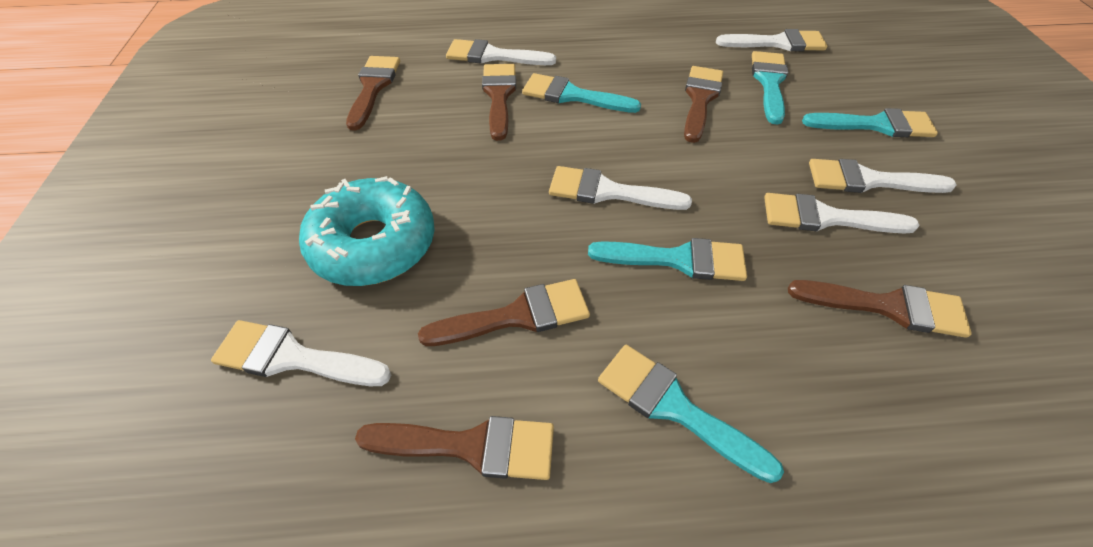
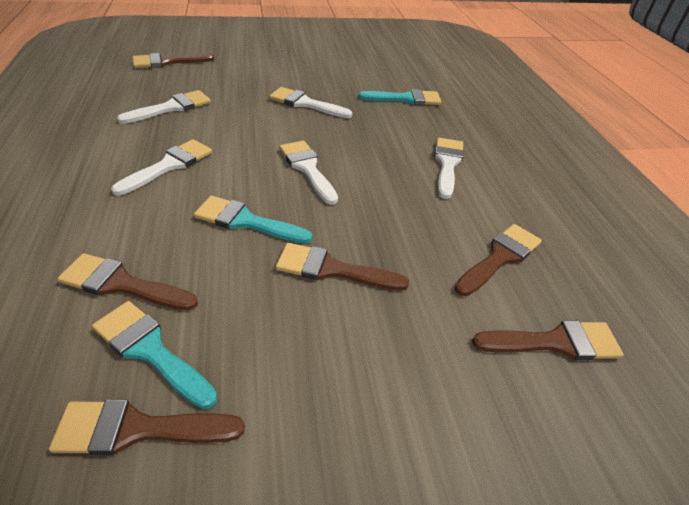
turquoise brush: [522,73,641,113] [588,238,747,281] [598,345,784,483] [752,51,788,125] [802,108,938,137] = 5 -> [92,301,217,409] [194,196,312,244] [358,89,441,105] = 3
turquoise donut: [299,176,435,286] = 1 -> none = 0
white brush: [211,320,391,386] [446,39,556,65] [549,166,692,210] [716,29,827,51] [764,193,920,234] [809,159,957,193] = 6 -> [111,139,212,195] [117,90,211,124] [269,87,352,118] [279,141,338,205] [434,138,464,199] = 5

